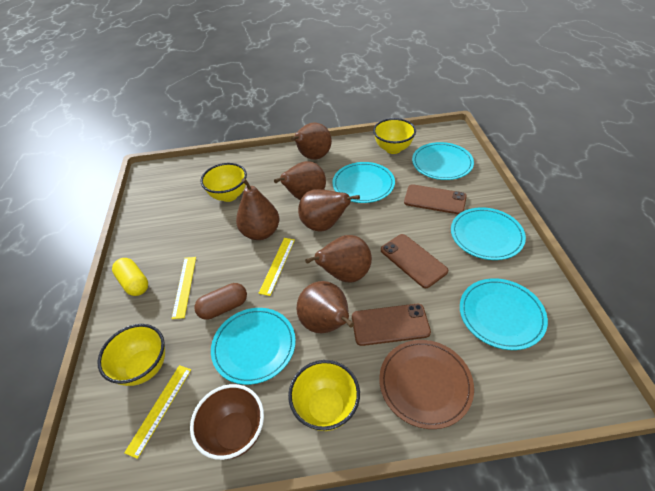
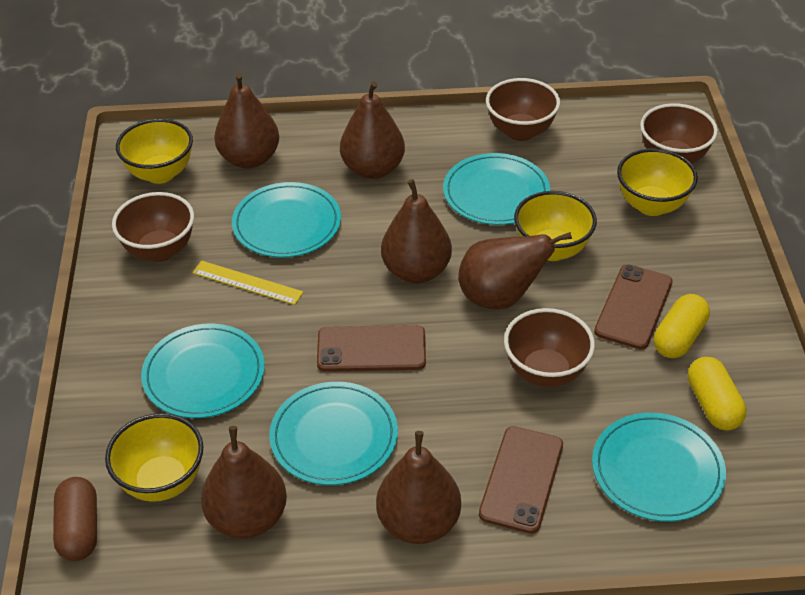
brown bowl: [190,384,264,460] = 1 -> [112,192,194,262] [486,78,560,141] [504,308,595,387] [640,103,718,164] = 4
brown plate: [379,340,474,429] = 1 -> none = 0
yellow capsule: [112,258,148,296] = 1 -> [654,294,710,358] [688,357,747,431] = 2
yellow ruler: [124,365,191,459] [172,257,196,319] [258,238,295,296] = 3 -> [192,261,303,305] = 1

